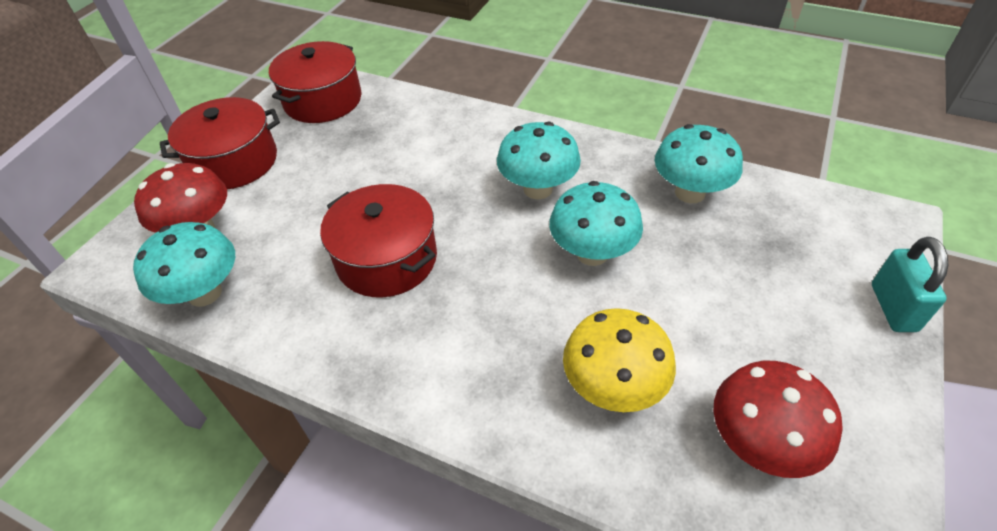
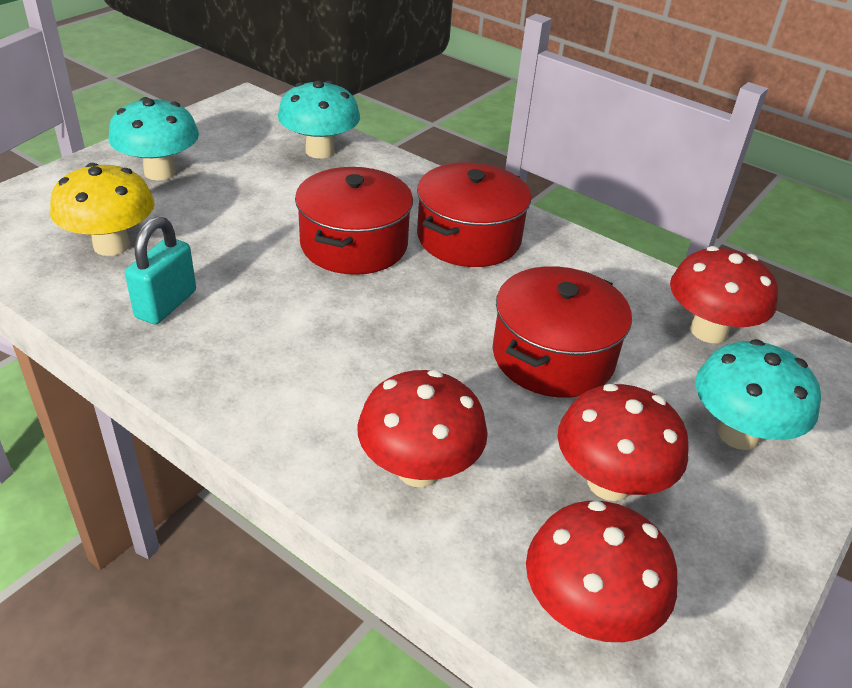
red mushroom: [134,163,227,233] [713,361,842,478] = 2 -> [357,370,488,487] [526,500,677,642] [558,384,689,501] [670,246,778,343] = 4
turquoise mushroom: [133,222,235,307] [497,122,581,199] [549,181,643,266] [655,124,743,203] = 4 -> [108,97,199,180] [278,81,360,159] [695,339,821,450] = 3

